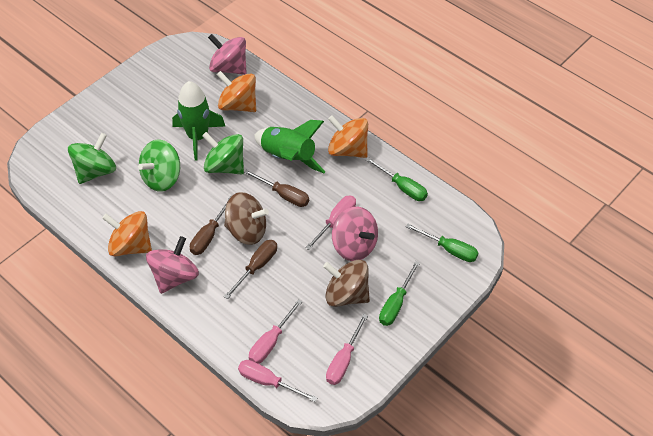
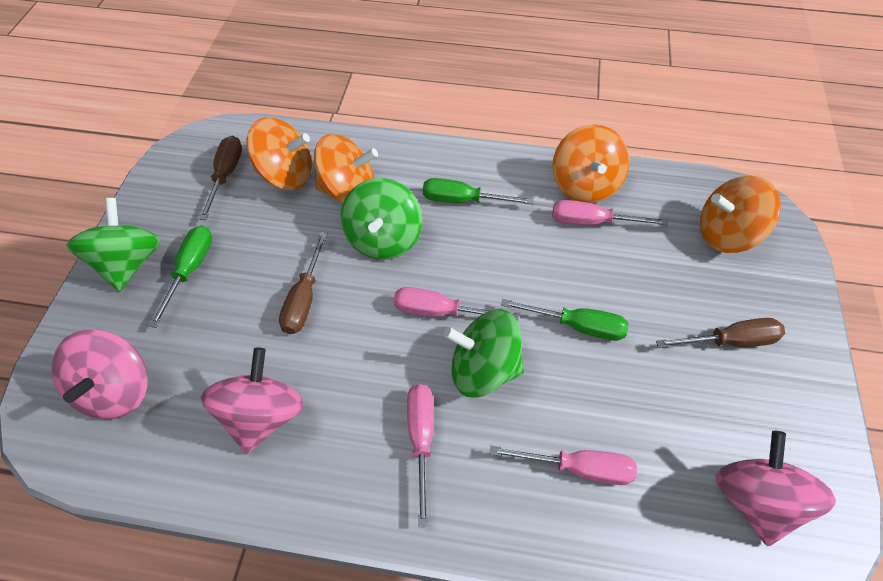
brown spinning top: [224,192,269,245] [323,260,370,307] = 2 -> none = 0
green rocket: [172,81,225,161] [254,120,325,173] = 2 -> none = 0
orange spinning top: [102,211,152,256] [217,71,256,112] [328,115,368,158] = 3 -> [246,117,312,190] [314,134,378,204] [552,124,630,203] [700,176,781,253] = 4

